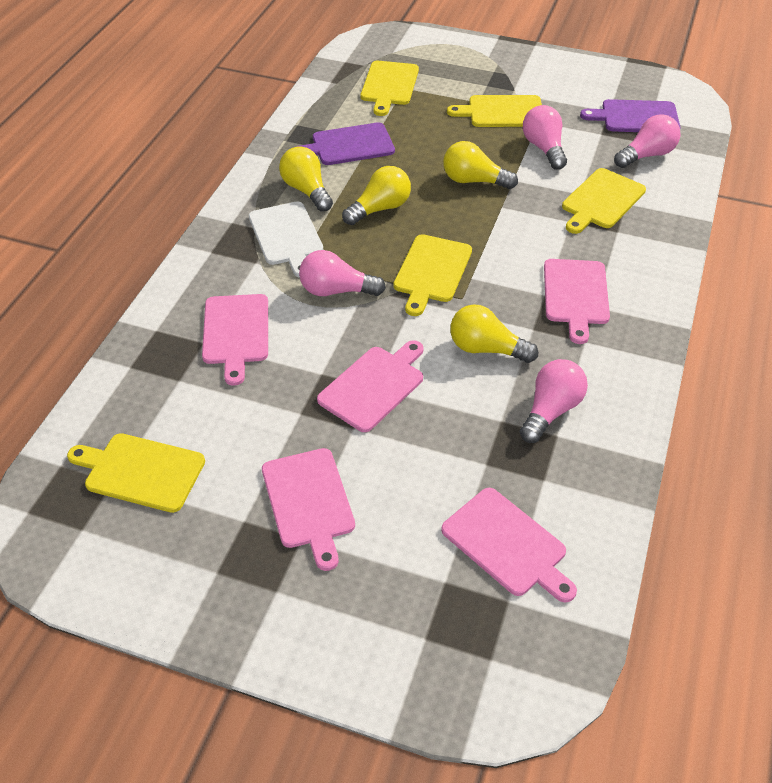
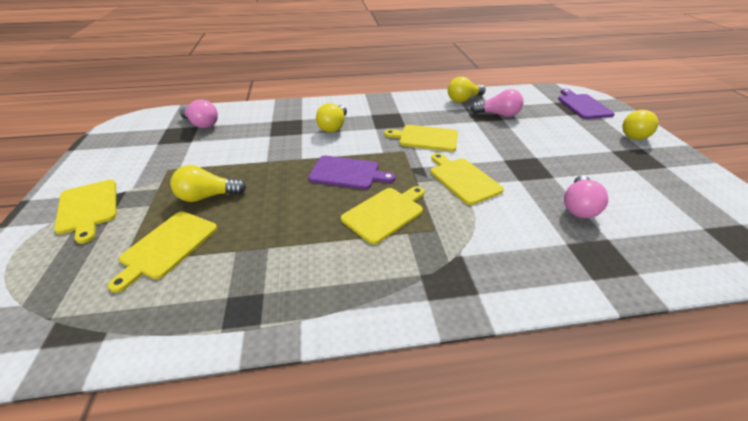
pink cutting board: [202,294,268,386] [262,448,355,571] [317,340,424,432] [441,488,577,603] [544,259,610,344] = 5 -> none = 0
pink light bulb: [299,250,386,296] [520,359,588,443] [523,105,567,170] [614,114,681,168] = 4 -> [179,99,218,128] [470,89,523,117] [564,176,608,218] = 3
white cutting board: [249,201,323,278] = 1 -> none = 0

